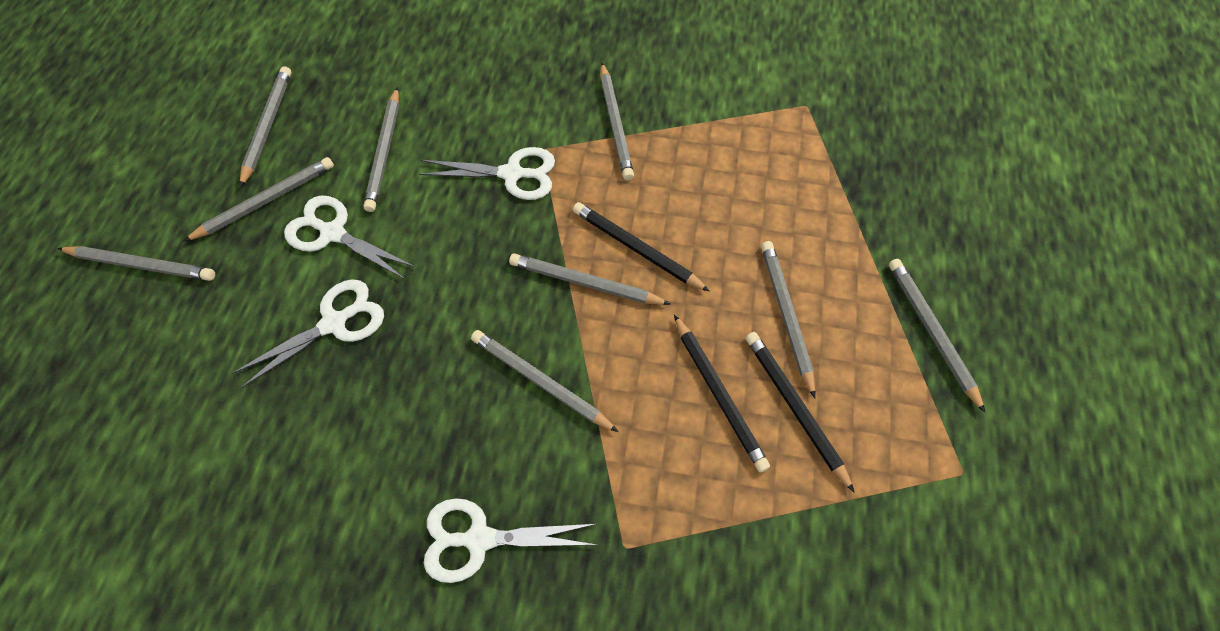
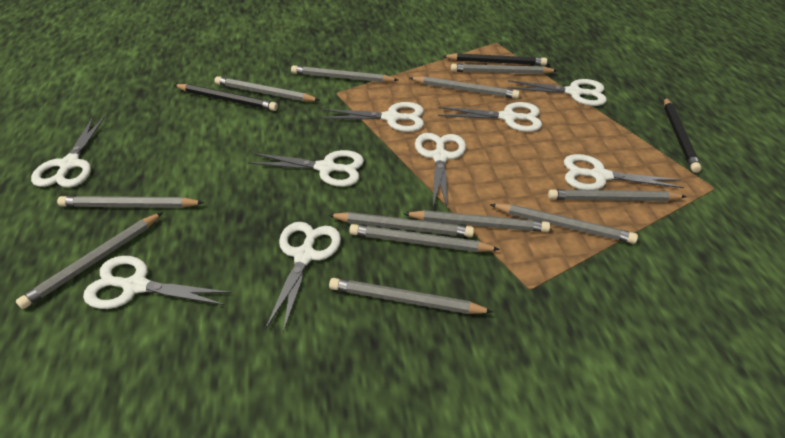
grey pencil: [57,246,215,281] [183,157,334,242] [240,66,291,188] [363,87,399,212] [471,330,619,432] [509,253,671,305] [600,63,634,180] [761,241,815,399] [889,259,986,413] = 9 -> [16,212,163,309] [57,196,204,208] [214,76,320,102] [291,65,398,83] [328,212,474,237] [329,278,493,314] [349,224,500,252] [403,210,550,232] [409,76,520,99] [451,64,558,74] [490,204,638,244] [548,189,687,201] = 12
white scissors: [232,279,384,388] [284,195,416,279] [419,147,555,200] [424,498,597,583] = 4 -> [31,116,105,188] [83,256,232,309] [248,150,364,187] [266,222,341,332] [320,102,424,132] [415,133,466,207] [438,102,542,132] [508,79,607,106] [564,154,684,190] = 9

